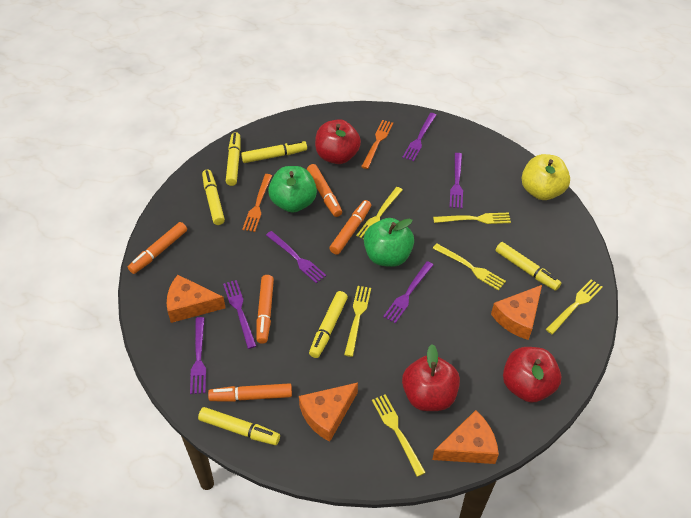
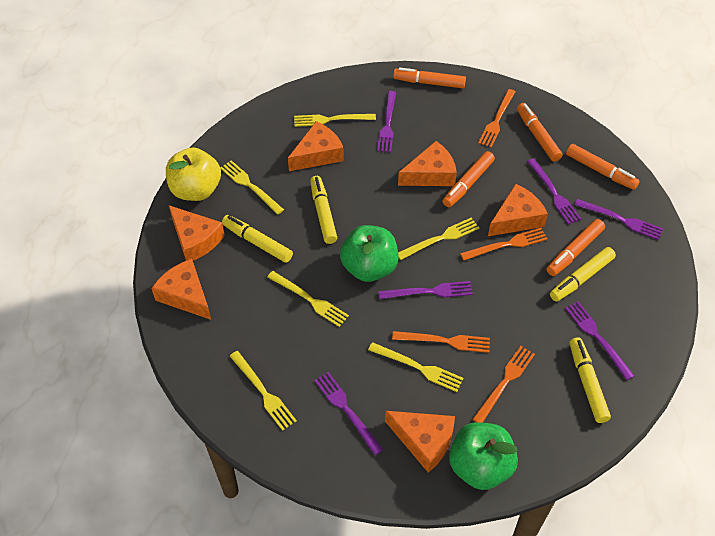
orange cheese: [167,275,226,323] [299,383,358,442] [432,410,499,464] [491,285,542,340] = 4 -> [151,259,211,320] [169,205,225,261] [288,121,344,171] [385,411,455,473] [398,141,457,186] [488,183,548,236] = 6
orange fork: [242,174,272,232] [361,120,393,169] = 2 -> [392,331,490,353] [460,228,548,261] [472,346,535,423] [478,89,515,147] = 4
red apple: [315,119,361,164] [402,344,460,411] [503,347,561,403] = 3 -> none = 0
yellow marker: [198,407,280,445] [202,170,225,225] [226,132,241,186] [241,140,307,163] [309,291,348,358] [496,242,561,291] = 6 -> [222,215,293,263] [310,176,337,244] [550,247,616,302] [570,337,611,423] = 4

